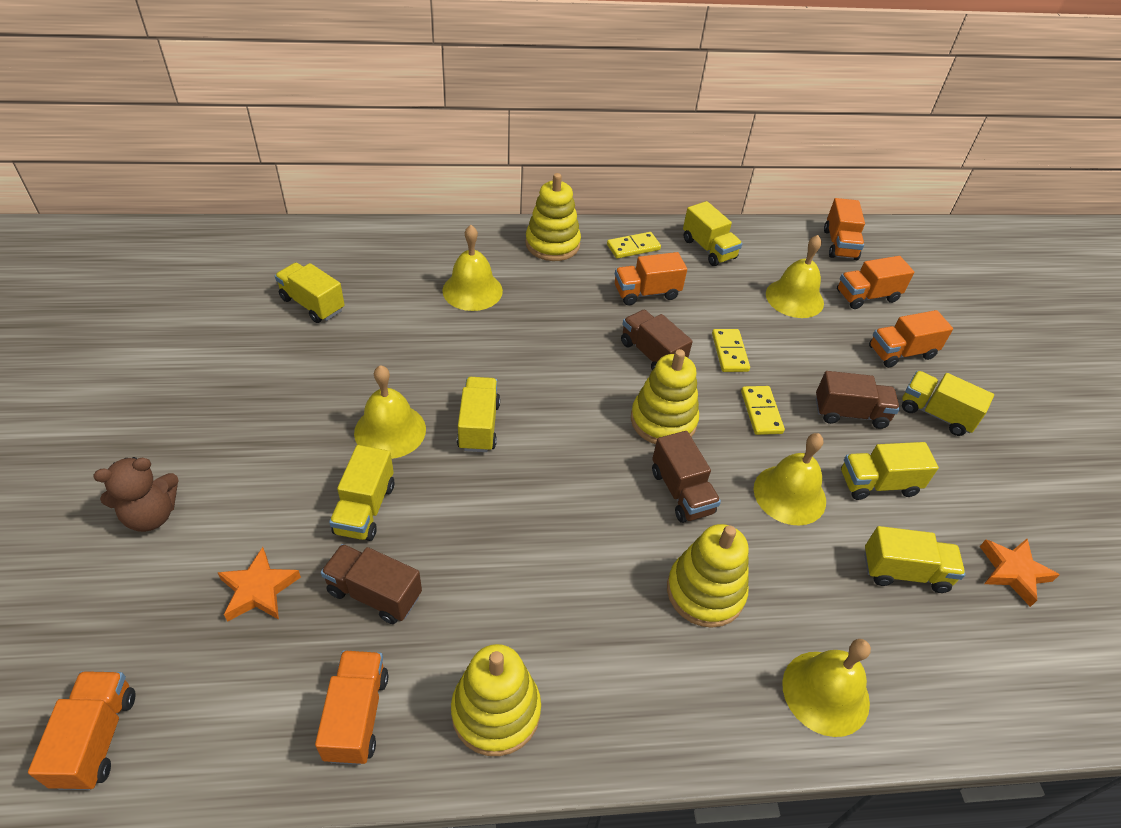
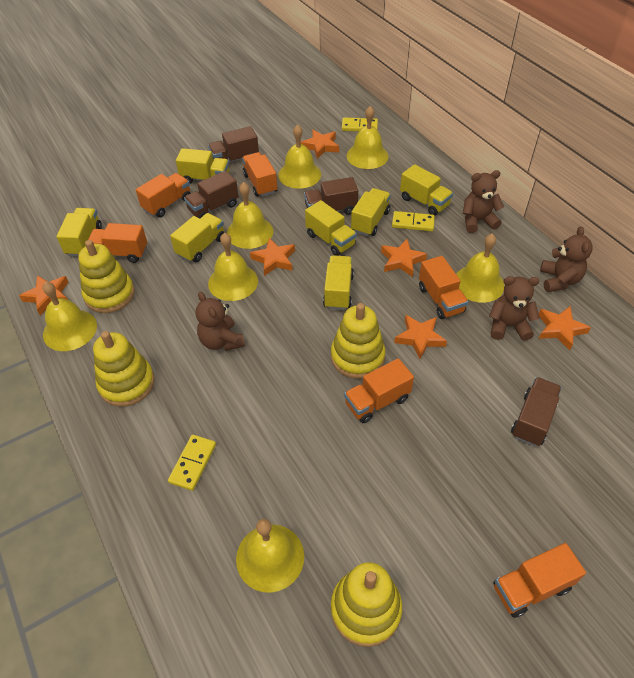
brown teddy bear: [93,457,179,532] = 1 -> [196,292,245,351] [463,170,504,233] [489,276,540,341] [540,226,593,292] = 4
orange star: [217,547,301,622] [980,539,1059,607] = 2 -> [19,275,68,315] [250,238,295,276] [301,130,339,159] [381,239,427,277] [394,315,447,359] [539,306,591,350] = 6
yellow bell: [354,365,426,459] [442,225,503,311] [754,433,826,526] [766,235,824,318] [782,639,871,737] = 5 -> [43,282,97,351] [208,233,258,301] [227,182,273,249] [236,519,304,593] [278,124,321,189] [347,106,388,169] [456,234,505,303] = 7

